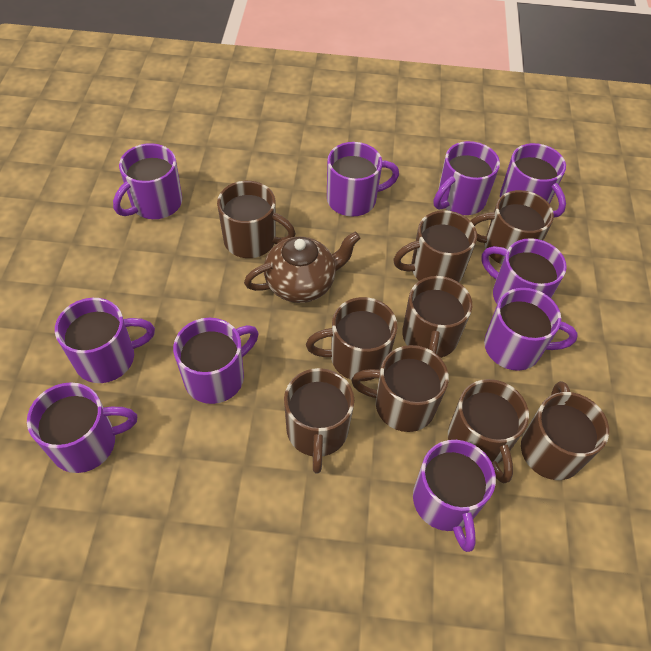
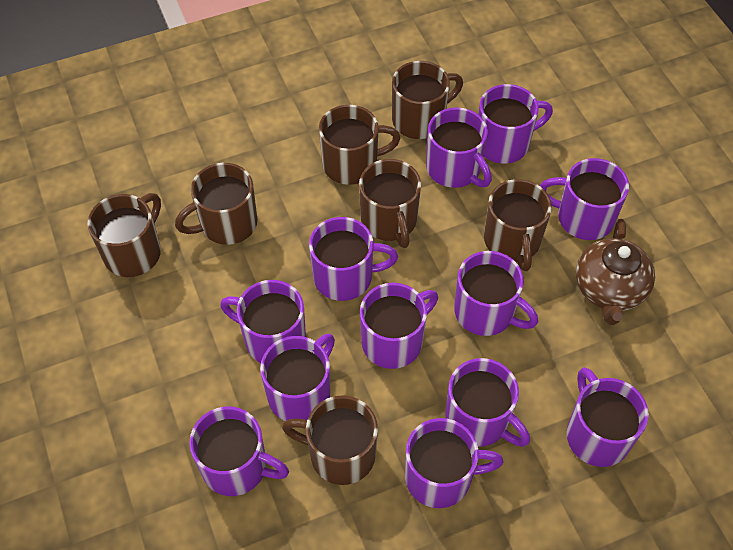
brown mug: [217,181,296,258] [284,368,354,473] [306,297,397,381] [351,345,449,432] [393,210,477,282] [402,276,472,358] [448,379,529,484] [471,190,554,264] [521,381,609,480] = 9 -> [87,193,161,277] [175,163,258,245] [282,395,378,485] [319,105,400,185] [359,159,421,248] [392,61,463,139] [484,179,552,271] = 7
purple mug: [27,382,137,473] [55,298,155,383] [113,143,182,219] [173,318,258,404] [327,142,399,217] [413,440,496,552] [434,141,500,215] [482,238,567,304] [484,288,578,371] [500,143,566,217] = 10 -> [189,407,289,496] [220,280,306,363] [260,334,335,421] [309,217,398,301] [360,283,438,369] [405,418,503,508] [426,107,492,188] [445,358,530,447] [454,251,538,336] [478,84,553,163] [540,158,629,240] [566,367,649,467] = 12

